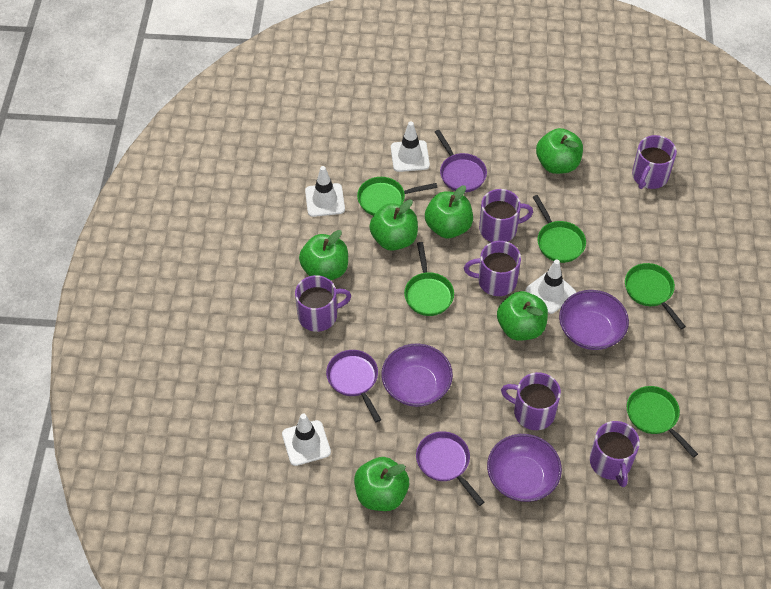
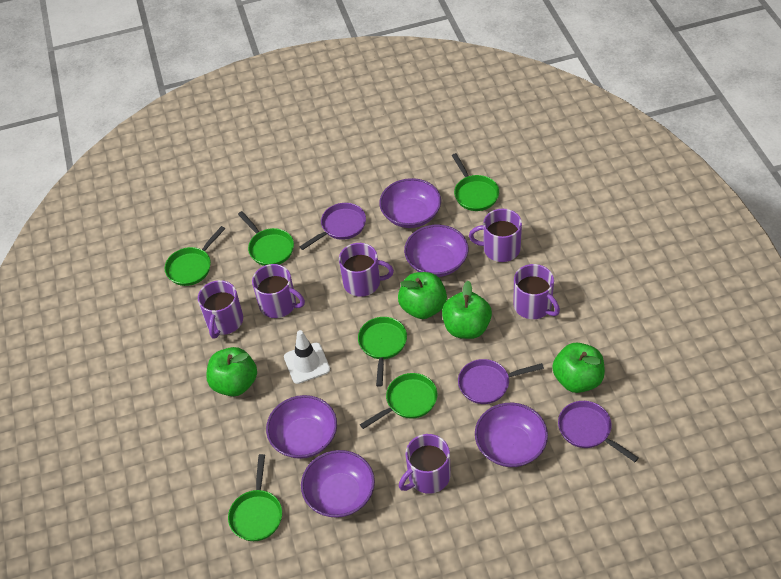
green apple: [299,230,348,280] [354,457,409,511] [369,199,418,251] [425,186,473,238] [497,291,548,341] [536,128,583,174] = 6 -> [206,347,257,396] [398,272,447,319] [442,281,492,339] [552,343,605,393] = 4
green pan: [357,177,438,216] [404,242,454,316] [533,195,586,263] [625,263,686,329] [627,386,698,458] = 5 -> [165,226,225,286] [228,454,282,541] [238,211,294,266] [358,317,407,387] [360,373,437,429] [452,153,499,211] = 6
purple bowl: [381,344,453,407] [487,434,562,502] [559,290,629,350] = 3 -> [266,395,337,459] [301,450,375,518] [379,178,441,228] [404,225,468,277] [475,403,548,467] = 5
white traffic cone: [282,414,331,466] [305,166,345,217] [391,121,430,172] [525,259,576,314] = 4 -> [284,330,330,384] = 1

